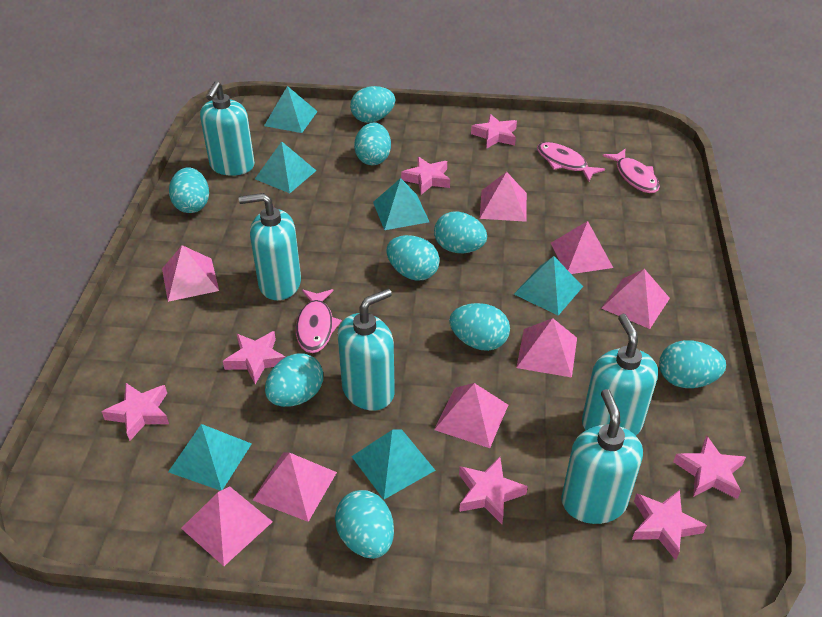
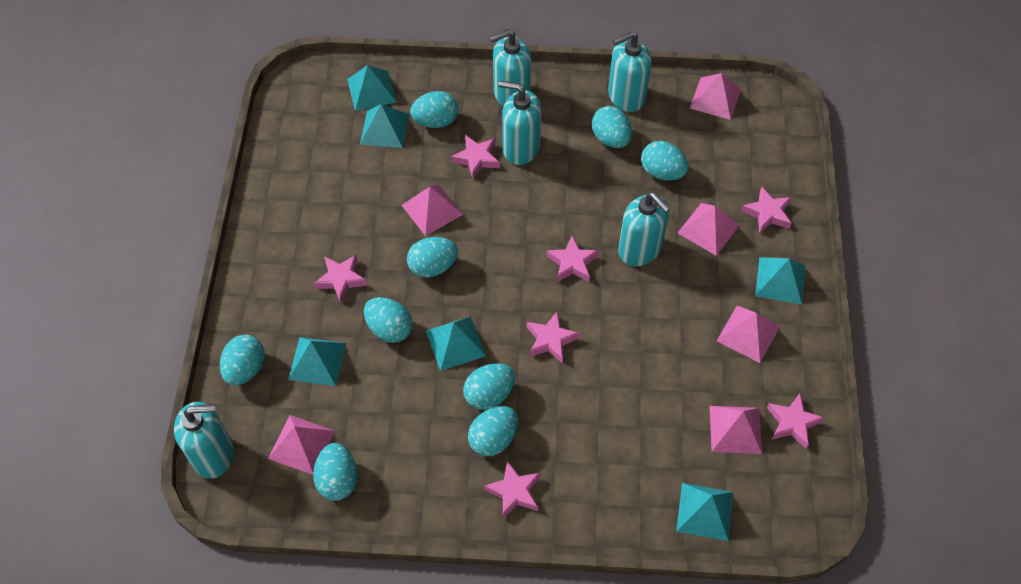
pink fish: [296,289,342,353] [537,142,605,182] [602,149,660,193] = 3 -> none = 0
pink pyramid: [162,245,219,302] [181,487,273,566] [253,453,337,522] [434,383,508,448] [480,172,527,222] [516,318,577,378] [551,221,613,274] [601,269,670,329] = 8 -> [268,415,335,475] [402,184,463,236] [678,203,739,256] [690,73,741,120] [710,406,762,454] [717,305,780,363] = 6

